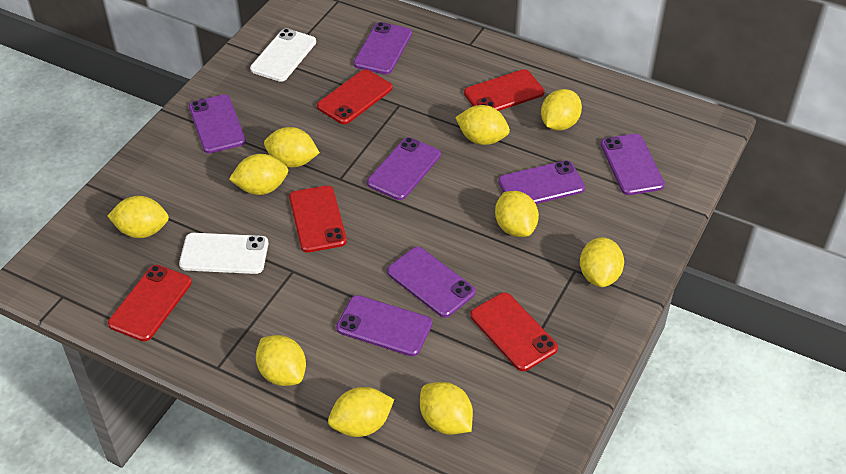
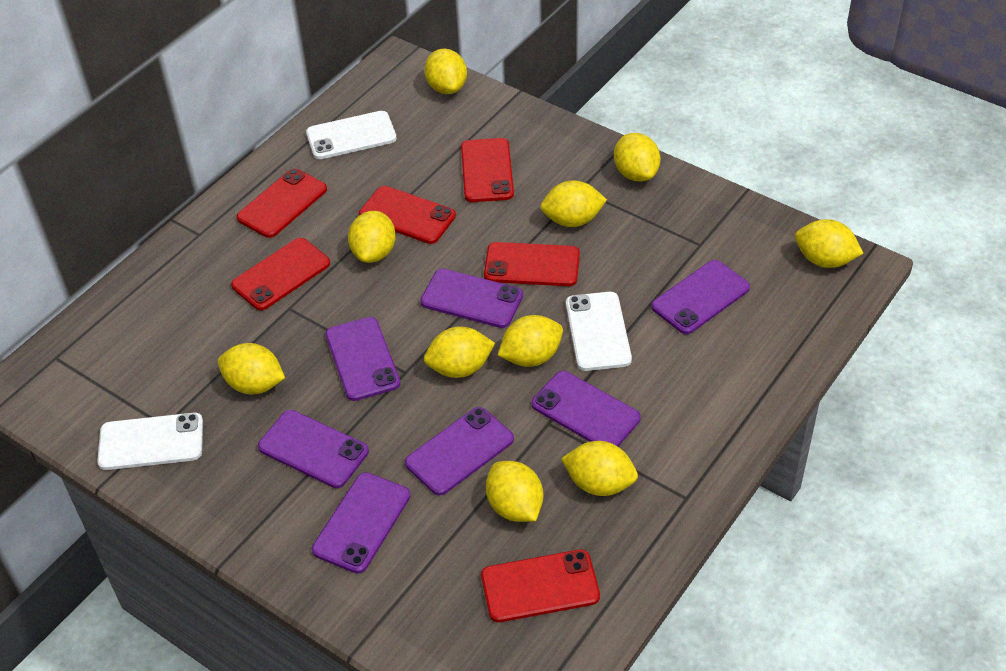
red phone: [108,265,192,341] [289,185,347,253] [317,69,393,124] [464,69,544,111] [470,292,558,371] = 5 -> [231,238,330,310] [236,169,327,238] [359,186,456,244] [461,138,514,202] [481,549,600,622] [484,242,580,286] = 6
white phone: [179,233,268,274] [250,28,316,82] = 2 -> [97,413,203,470] [306,111,397,159] [566,292,632,371] = 3

